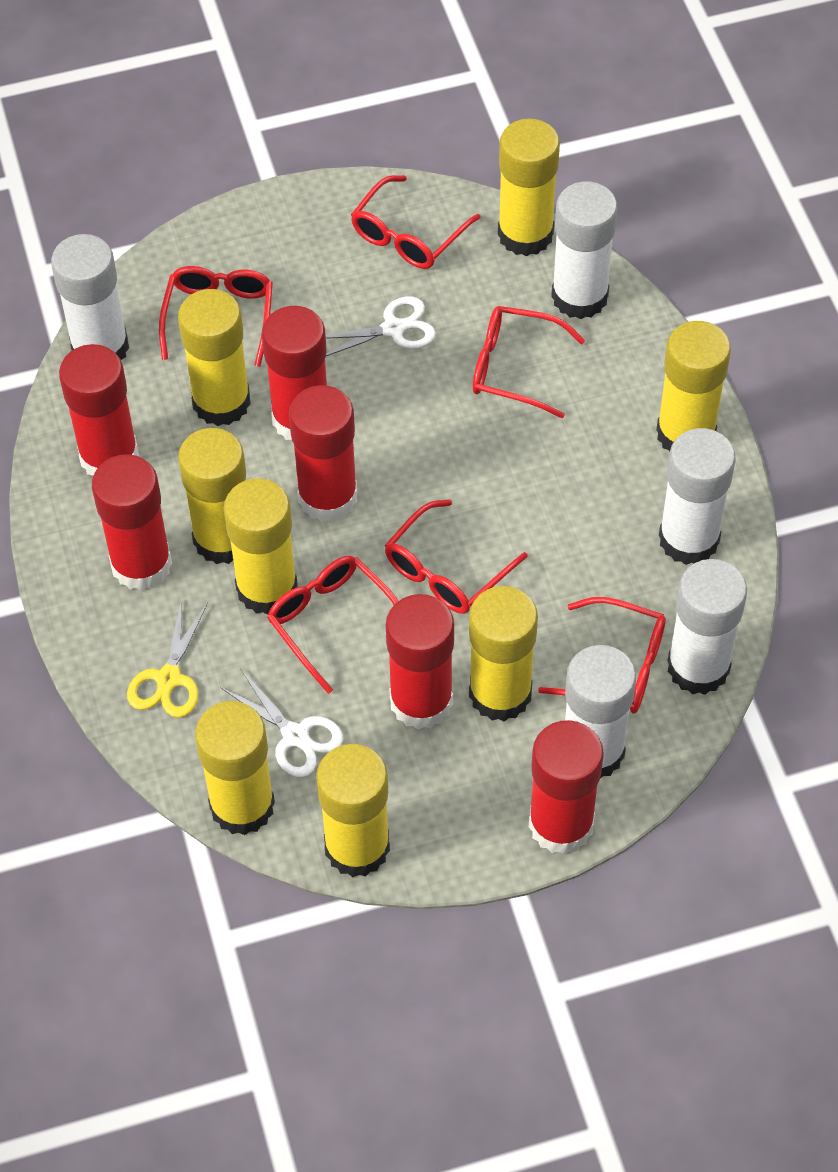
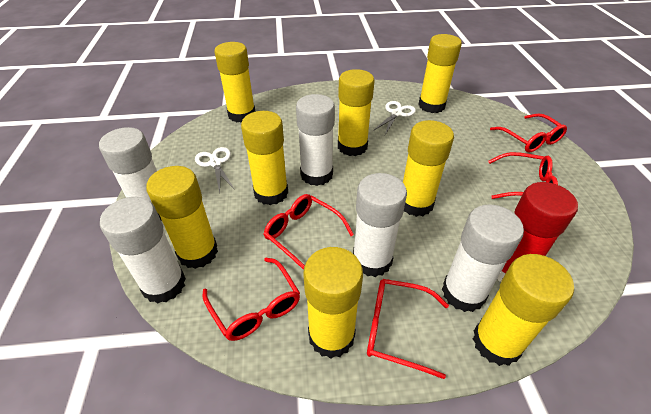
red glasses: [159,266,273,367] [267,556,398,694] [351,175,481,269] [385,499,528,614] [473,306,585,418] [538,597,666,713] = 6 -> [203,258,300,341] [264,194,354,270] [367,279,449,379] [488,152,558,199] [490,114,567,153] = 5
red glue stick: [59,344,139,476] [92,454,172,591] [262,306,327,440] [289,385,357,522] [386,594,454,730] [529,720,604,855] = 6 -> [497,182,578,282] = 1
yellow scissors: [127,598,208,718] = 1 -> none = 0

